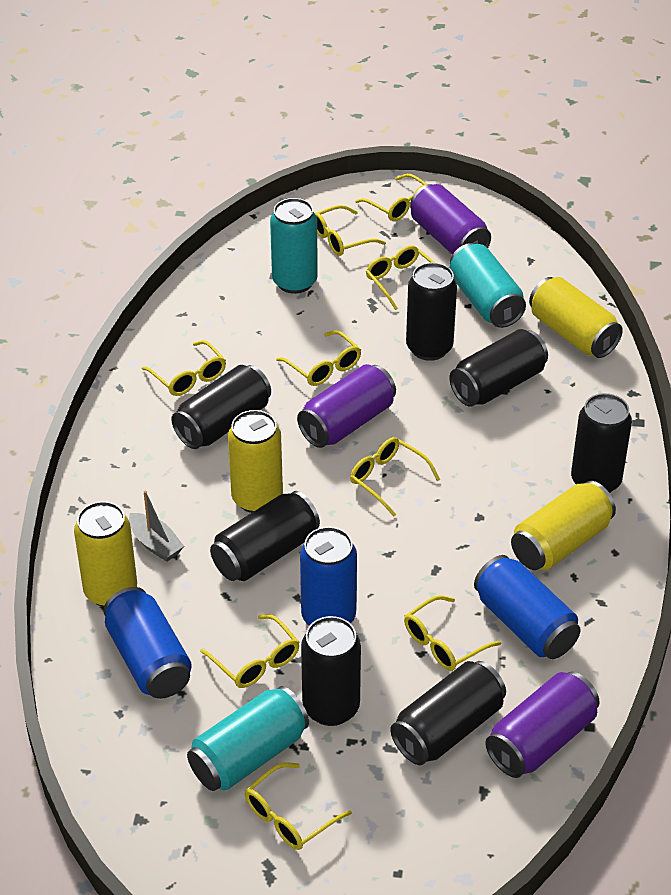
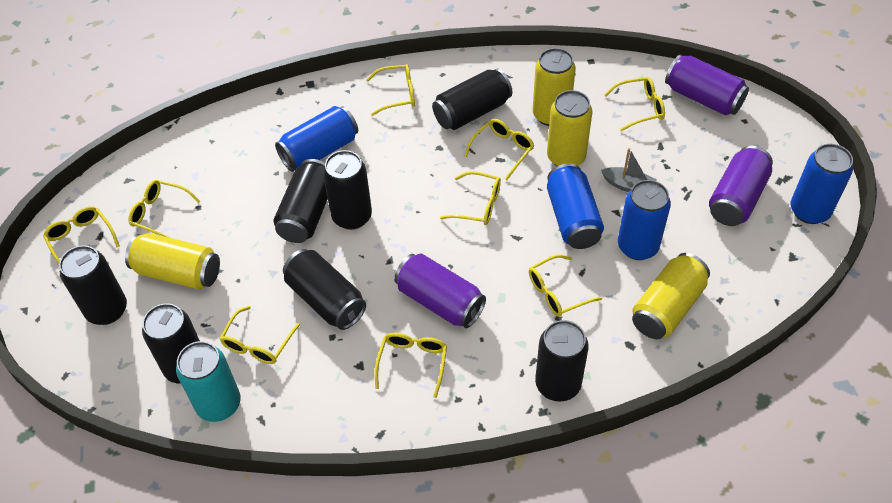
blue can: [103,587,192,699] [300,527,357,626] [474,555,581,659] = 3 -> [275,106,358,172] [547,163,604,249] [618,180,671,260] [791,144,853,224] = 4
turquoise can: [187,686,309,791] [270,198,318,294] [449,243,526,328] = 3 -> [176,341,241,422] = 1

